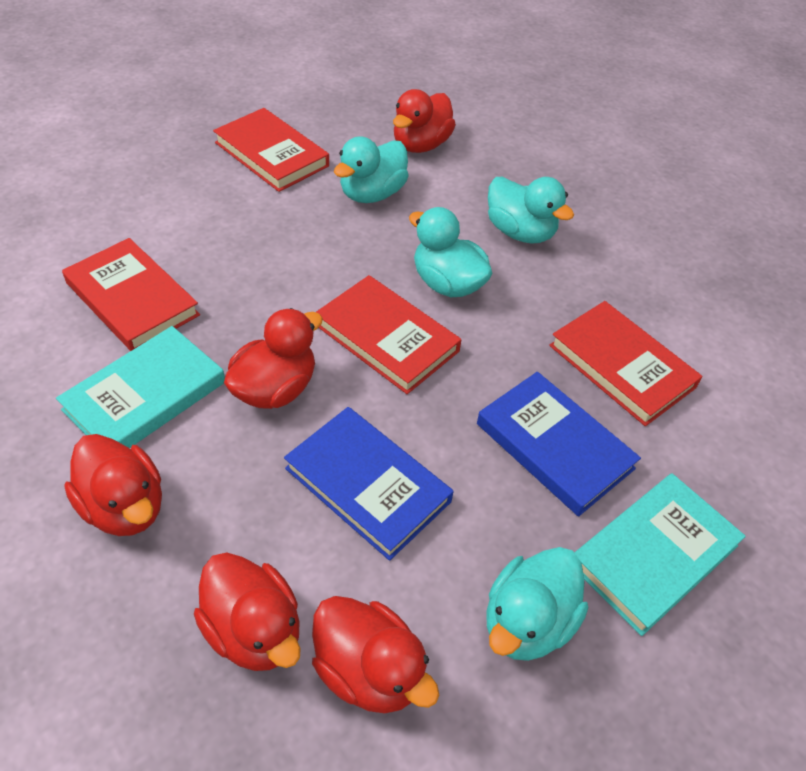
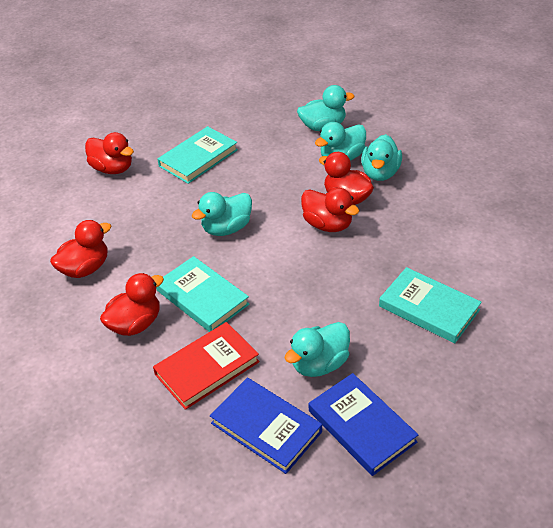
red book: [62,238,200,351] [213,108,329,192] [316,275,461,394] [549,301,703,426] = 4 -> [153,322,260,410] = 1
turquoise book: [56,326,225,448] [574,473,746,636] = 2 -> [156,256,249,332] [158,126,238,184] [379,267,482,343] = 3
turquoise duck: [334,137,409,203] [409,207,493,297] [486,547,588,661] [488,176,574,244] = 4 -> [192,192,252,236] [285,322,350,377] [297,85,355,131] [315,122,366,161] [361,134,402,181] = 5

